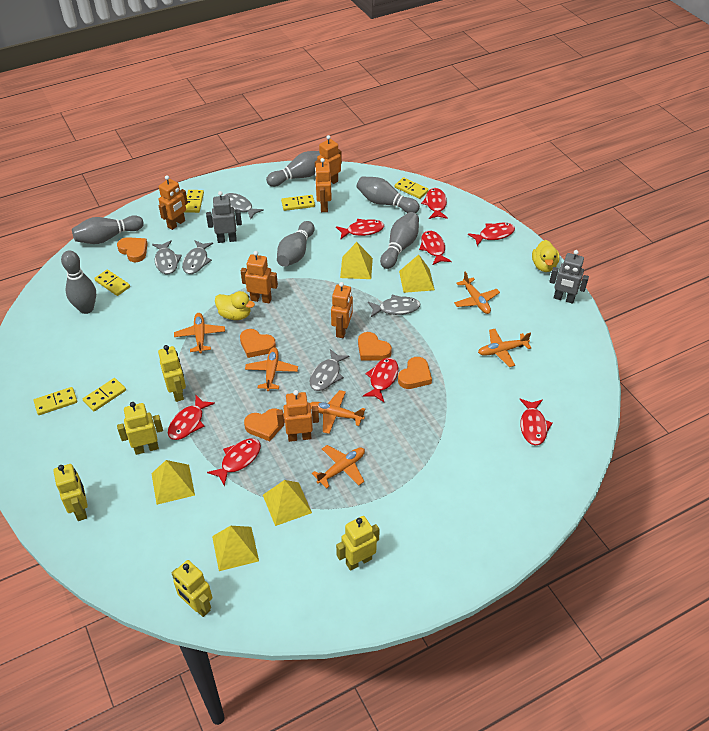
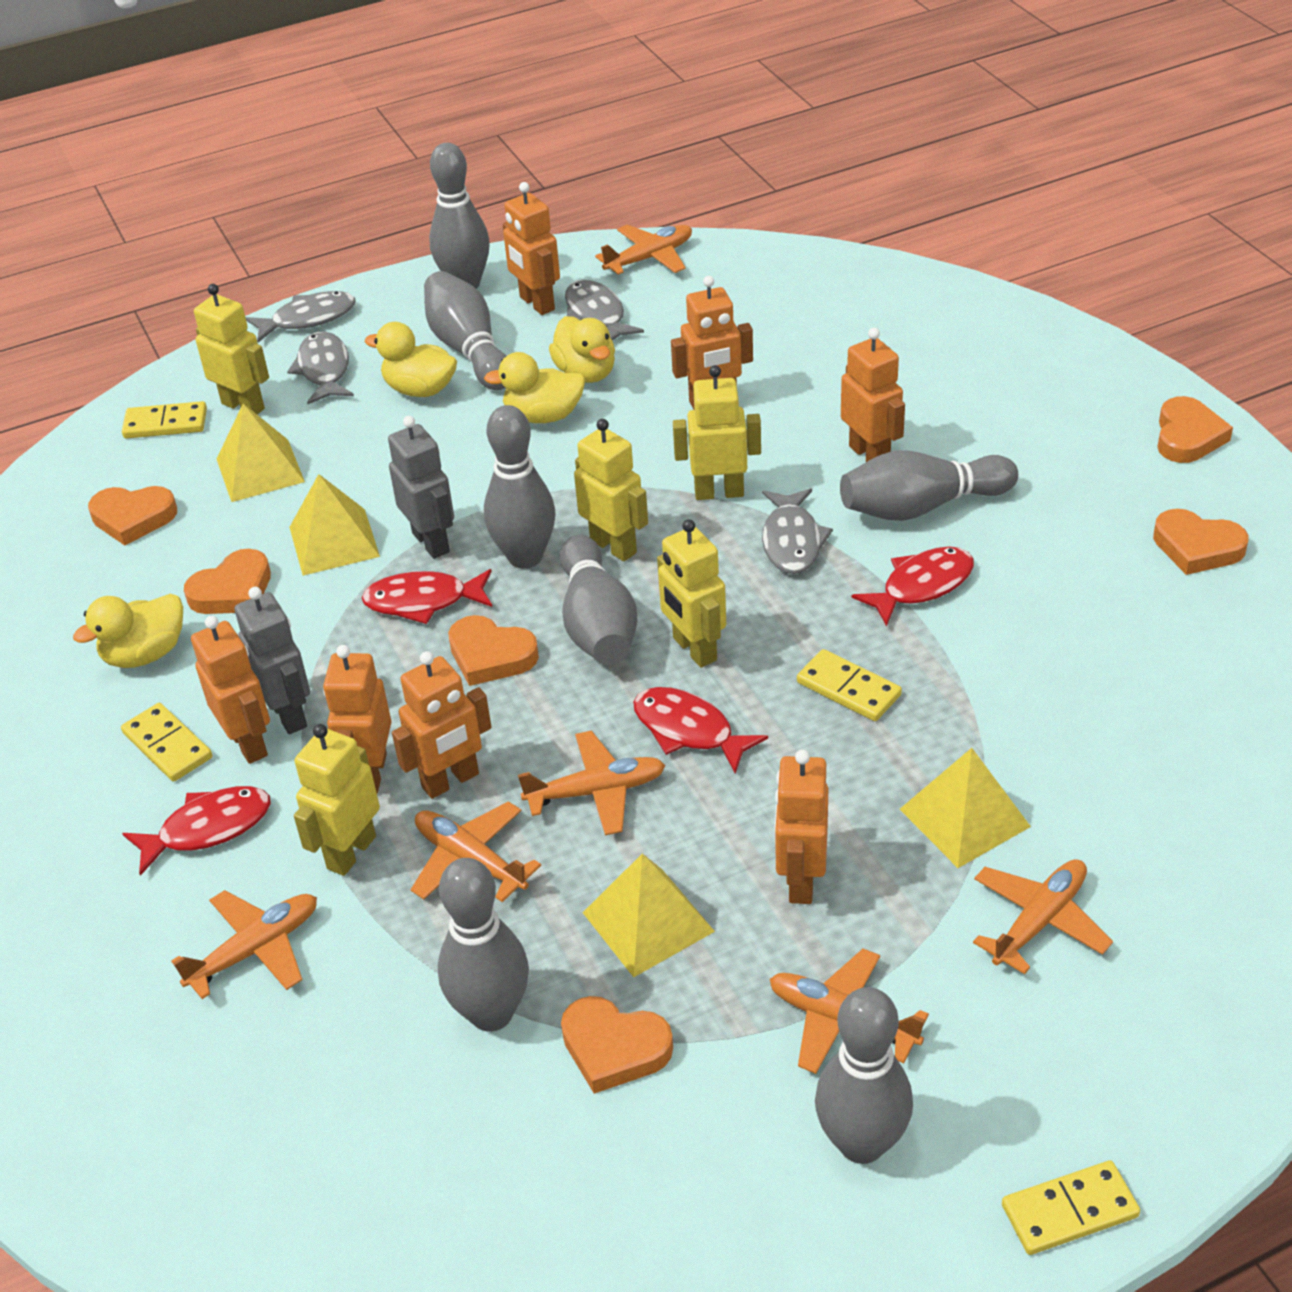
grey bowling pin: [61,250,96,314] [72,215,144,244] [266,151,320,187] [277,221,315,267] [356,176,420,213] [380,212,419,269] = 6 -> [424,271,506,390] [429,143,490,289] [438,858,529,1032] [484,405,555,569] [560,535,637,665] [815,987,913,1164] [840,450,1018,521] = 7
grey fish: [152,240,182,274] [182,240,213,274] [224,193,264,219] [310,349,350,391] [368,295,420,317] = 5 -> [246,291,356,343] [287,332,354,404] [565,280,644,340] [762,488,833,574] = 4
orange heart: [117,237,148,263] [240,329,276,358] [244,408,285,441] [358,332,392,361] [398,357,432,389] = 5 -> [88,486,177,546] [184,549,271,614] [448,615,539,686] [561,996,673,1094] [1153,509,1249,575] [1157,396,1233,463] = 6
orange robot: [159,175,188,230] [241,251,278,304] [276,390,319,442] [315,135,342,184] [315,158,332,212] [331,282,353,338] = 6 -> [191,616,270,764] [323,645,391,793] [392,651,491,799] [503,182,560,315] [671,276,753,410] [774,750,828,904] [841,328,905,462] = 7
red fish: [168,394,215,440] [207,438,261,486] [336,219,384,239] [363,358,398,402] [419,230,452,265] [421,188,448,219] [468,223,515,246] [519,399,553,446] = 8 -> [122,786,271,876] [362,569,492,624] [633,687,768,774] [851,546,974,627] = 4
yellow domino: [34,387,77,415] [83,378,126,412] [94,269,130,296] [185,190,204,213] [281,195,315,211] [395,177,429,199] = 6 -> [121,703,212,782] [122,401,207,439] [797,649,902,721] [1002,1160,1140,1255] = 4
yellow duck: [215,291,255,320] [532,240,560,272] = 2 -> [73,594,183,668] [365,322,457,397] [484,352,585,423] [549,316,615,383] = 4
yellow pyramid: [151,460,195,505] [212,526,259,571] [263,480,312,526] [340,242,373,279] [399,254,435,293] = 5 -> [217,404,305,502] [289,474,380,576] [583,854,715,977] [900,748,1031,868] = 4

